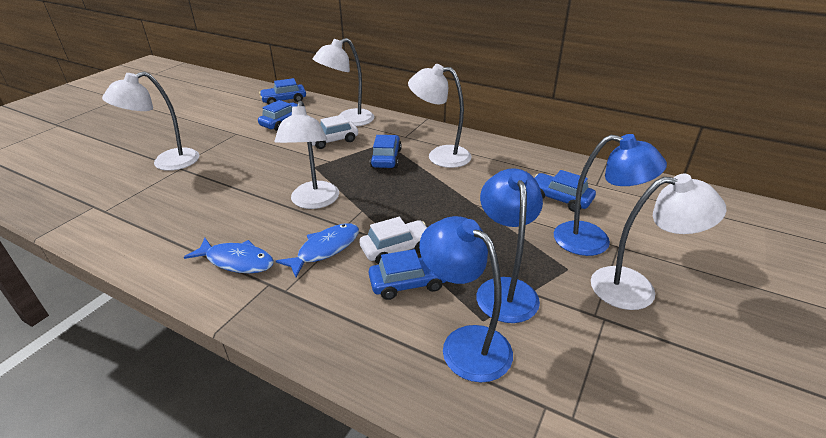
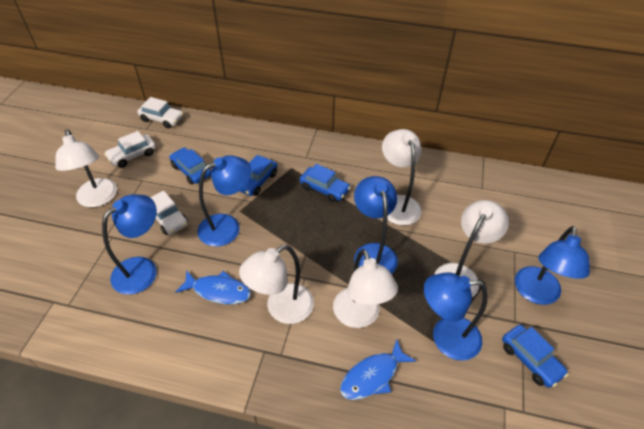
blue car: [258,100,297,131] [259,78,306,105] [369,249,446,300] [370,135,402,168] [535,170,596,212] = 5 -> [169,147,211,185] [240,155,277,196] [300,164,351,203] [502,325,568,388] = 4
blue lamp: [419,216,513,383] [476,168,543,323] [554,134,667,256] = 3 -> [102,195,157,295] [198,155,251,247] [354,176,398,274] [424,273,488,361] [515,226,590,305] = 5
white car: [312,115,358,149] [359,217,427,264] = 2 -> [104,131,156,168] [137,97,183,129] [150,191,188,235] = 3

